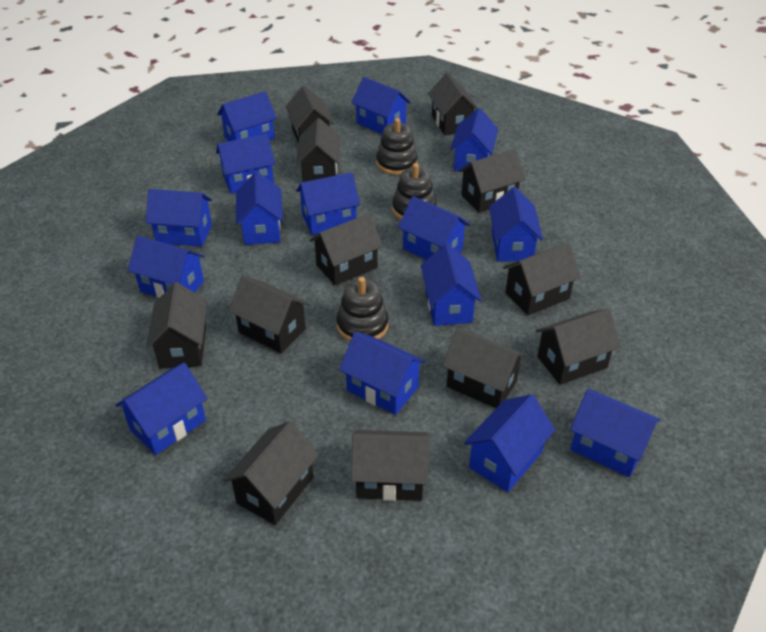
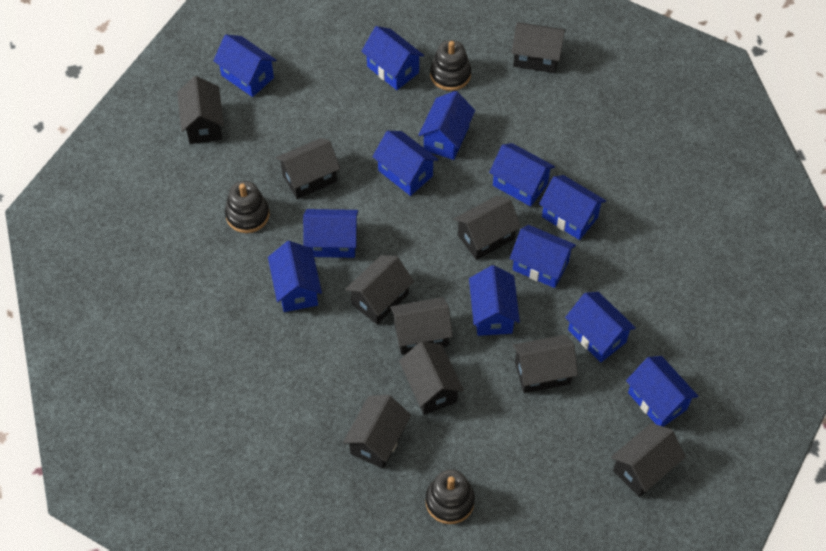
black house: [146,282,207,369] [223,421,319,525] [228,276,310,353] [286,86,335,142] [296,118,340,182] [310,214,383,285] [351,430,429,501] [428,73,478,135] [442,328,527,408] [458,149,525,213] [503,243,581,316] [536,309,621,385] = 12 -> [177,76,224,144] [276,138,340,199] [343,395,411,469] [345,255,414,324] [390,297,453,355] [399,341,464,415] [454,196,521,260] [512,22,565,73] [513,335,578,393] [611,423,686,497] = 10
blue house: [115,363,207,455] [128,236,205,298] [146,189,212,247] [216,134,275,194] [217,91,277,141] [236,172,283,245] [296,172,360,235] [339,332,426,415] [351,77,411,135] [398,196,470,260] [421,244,482,326] [451,108,498,172] [464,394,555,492] [489,187,543,261] [570,389,660,477] = 15 -> [213,34,277,97] [268,241,322,312] [303,209,358,258] [361,26,424,90] [372,131,439,196] [418,91,475,160] [469,265,520,336] [489,143,555,207] [510,225,576,288] [539,175,606,240] [565,292,636,362] [626,356,698,427] = 12

